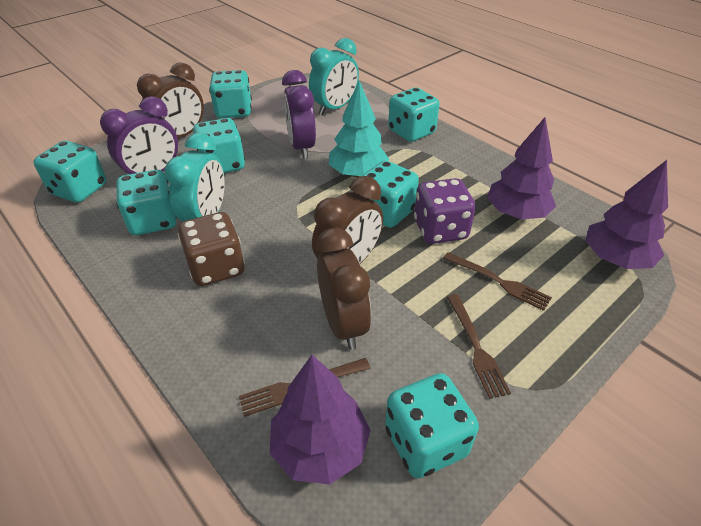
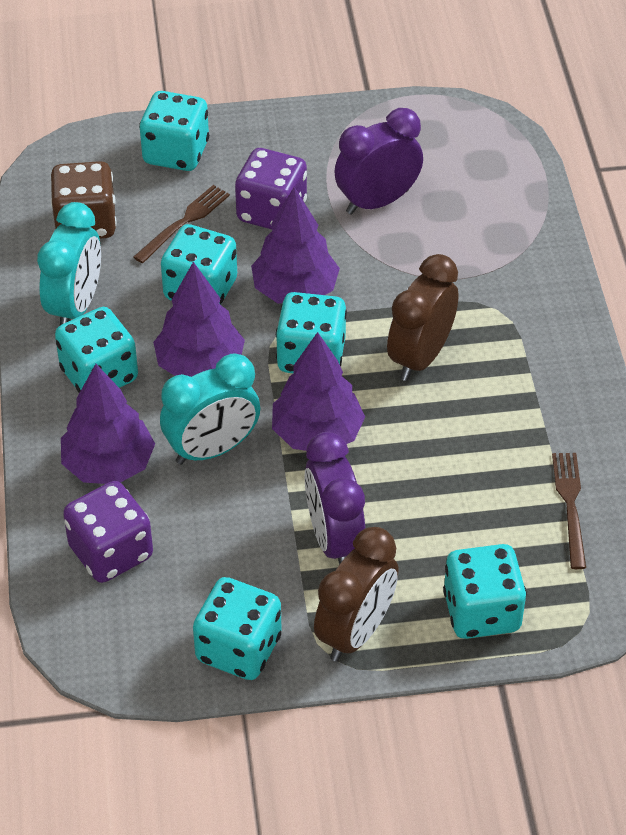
brown clock: [137,62,204,138] [312,176,383,264] [317,228,371,350] = 3 -> [314,527,399,662] [387,254,459,381] = 2
brown fork: [239,358,371,417] [443,252,552,311] [447,294,511,399] = 3 -> [133,185,230,263] [552,453,586,569] = 2
purple dice: [414,178,476,244] = 1 -> [63,481,153,583] [235,148,307,229] = 2
purple tree: [269,355,371,484] [487,117,556,220] [585,160,668,269] = 3 -> [61,364,155,484] [153,262,245,377] [251,187,340,304] [272,332,365,451] = 4
turquoise dice: [34,141,106,203] [116,170,177,235] [193,118,245,173] [209,70,252,118] [362,160,419,228] [385,373,479,478] [388,88,440,142] = 7 -> [55,307,138,393] [139,91,209,171] [161,224,237,305] [193,577,282,680] [276,292,347,373] [443,544,527,639] = 6
turquoise tree: [329,81,389,178] = 1 -> none = 0

